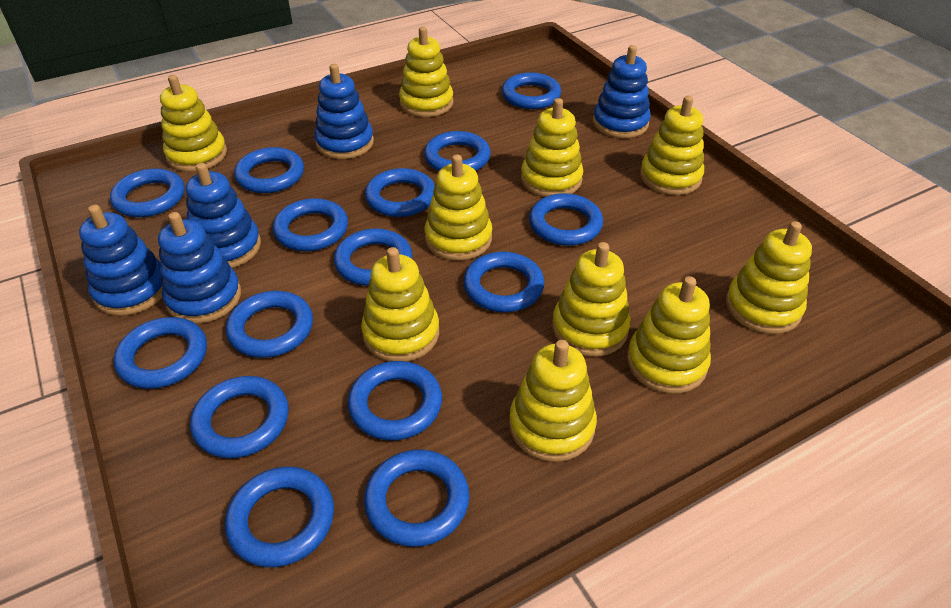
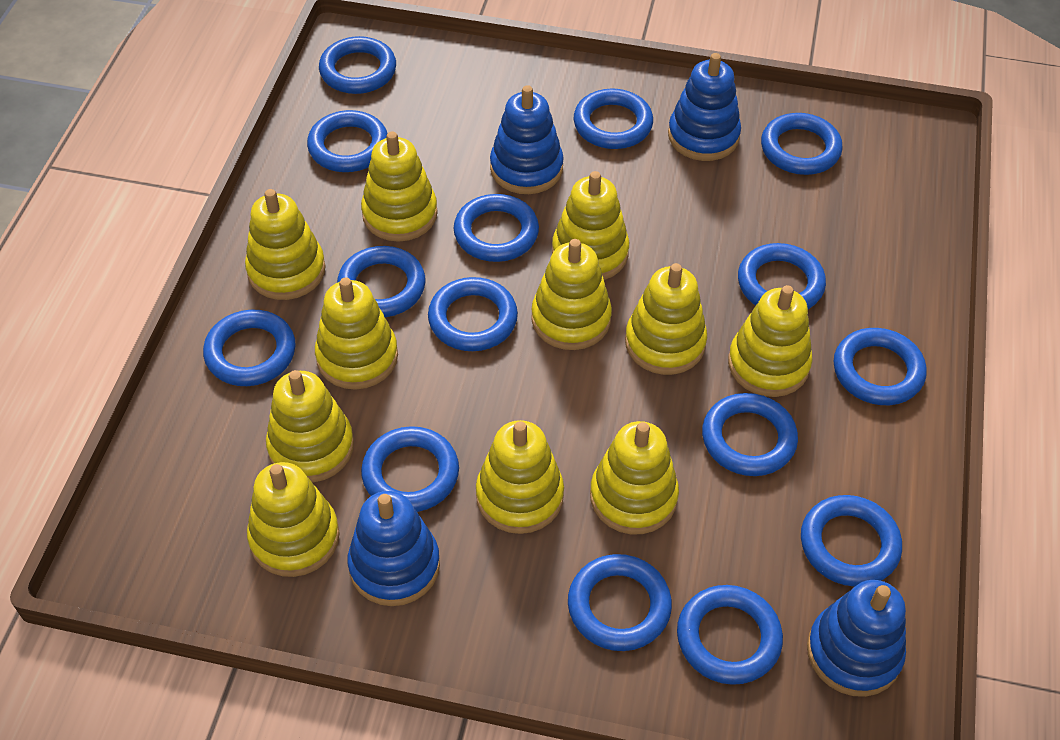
blue stacking toy: [79,205,162,316] [158,212,241,324] [186,163,261,268] [314,64,374,159] [593,45,651,138] = 5 -> [348,491,440,606] [490,85,564,194] [668,53,741,161] [807,580,906,697] = 4
yellow stacking toy: [160,75,227,172] [361,247,439,362] [399,27,453,117] [425,154,492,260] [509,340,597,462] [521,98,583,197] [552,242,631,357] [627,276,711,394] [640,96,704,195] [726,221,812,334] = 10 -> [245,189,325,300] [247,462,340,577] [266,370,354,483] [315,277,398,390] [361,131,438,242] [476,420,564,534] [531,239,612,350] [552,171,629,280] [590,421,679,534] [625,263,707,375] [728,285,812,397] = 11

